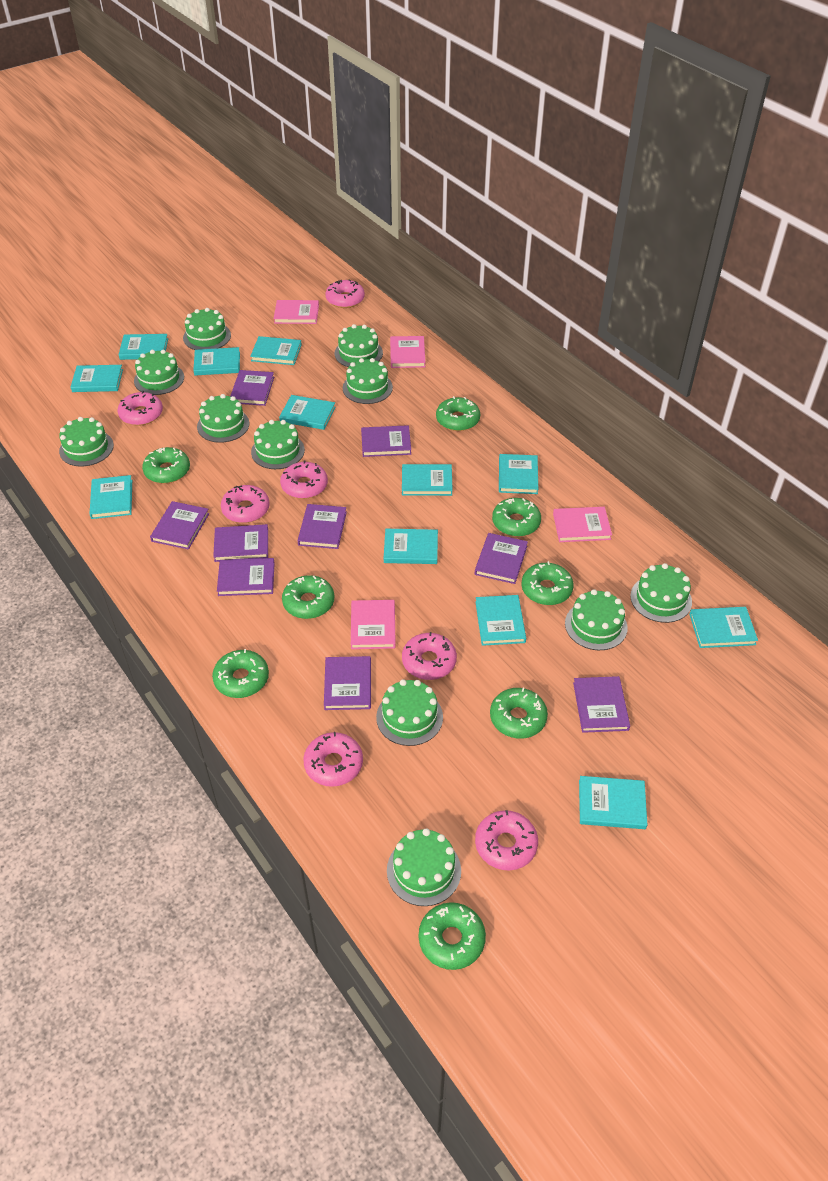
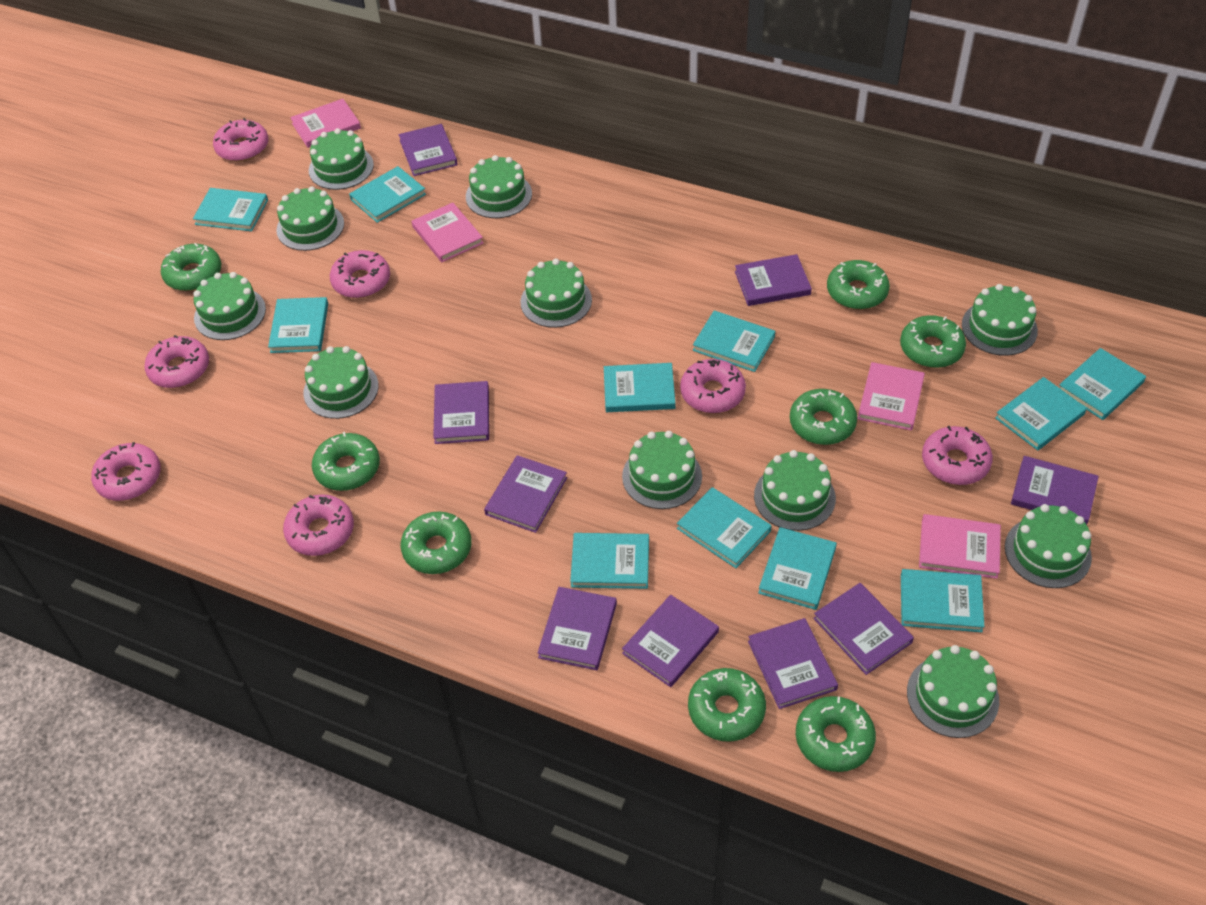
turquoise book: [71,365,123,392] [89,475,132,519] [119,334,168,360] [193,347,240,376] [250,336,302,365] [279,395,336,430] [384,529,438,564] [402,464,453,496] [476,595,526,646] [499,454,538,494] [579,776,648,829] [689,607,758,648] = 12 -> [193,188,268,231] [268,297,328,353] [349,166,426,223] [570,533,649,589] [604,363,675,412] [677,487,772,568] [693,311,775,372] [758,527,837,610] [901,569,985,632] [995,377,1087,450] [1059,348,1146,420] = 11

